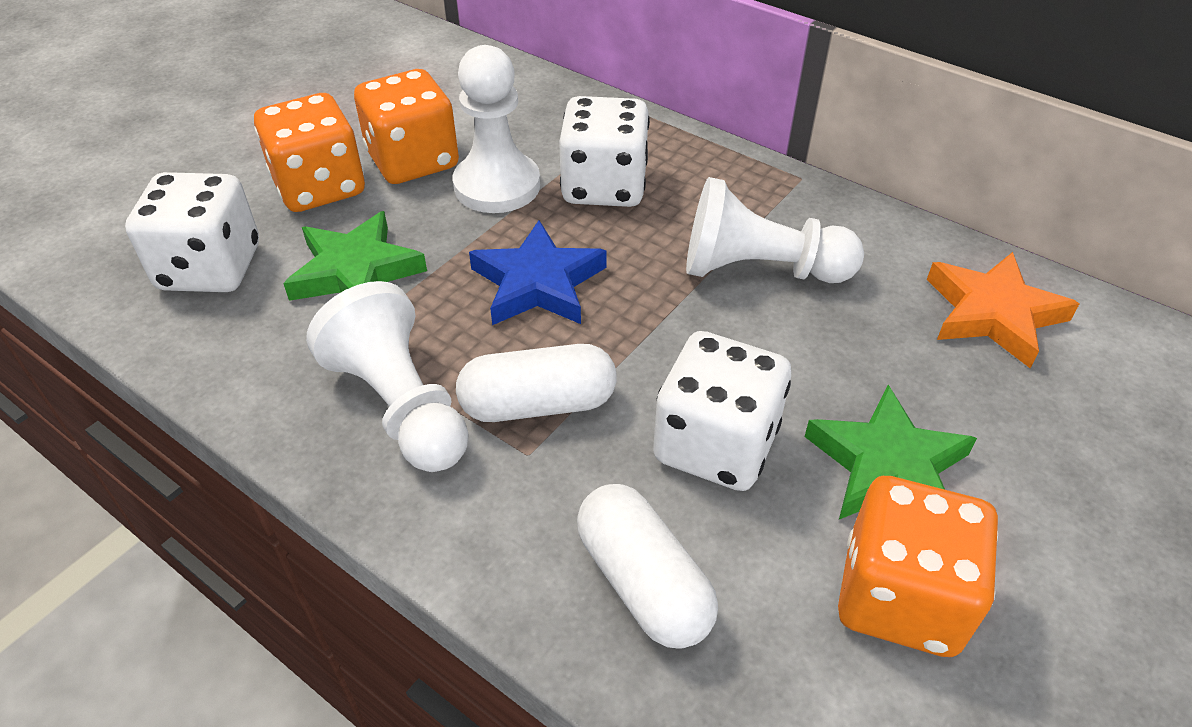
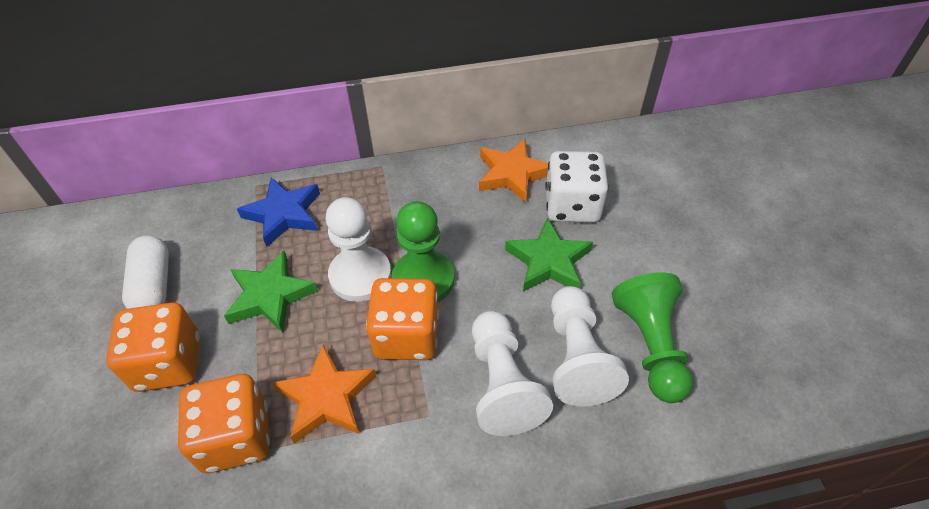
green pawn: none = 0 -> [391,201,454,303] [612,272,693,403] = 2
orange star: [927,252,1079,368] = 1 -> [272,344,376,444] [479,139,548,203] = 2
white capsule: [456,344,617,422] [577,484,718,649] = 2 -> [122,235,169,309] = 1
white dice: [125,172,259,292] [559,96,650,207] [653,331,791,491] = 3 -> [545,151,609,223] = 1

